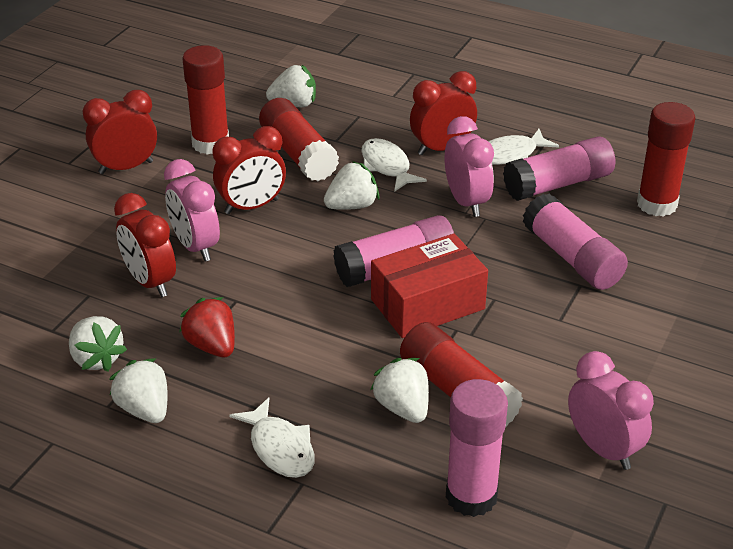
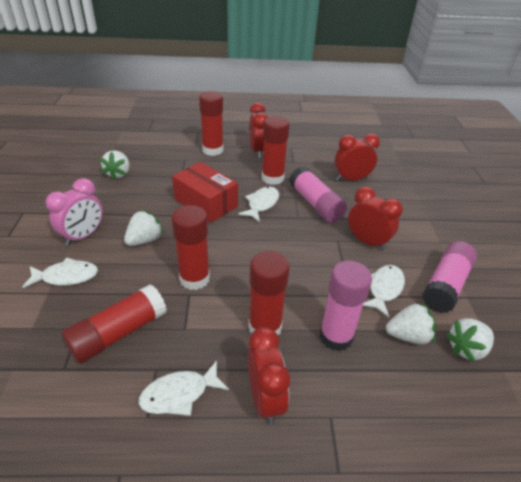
pink clock: [164,159,220,262] [445,116,494,217] [568,351,654,470] = 3 -> [45,178,103,246] = 1
pink glue stick: [333,215,454,287] [446,379,508,517] [503,137,615,201] [523,194,628,290] = 4 -> [290,167,347,223] [319,261,372,351] [422,241,477,313] = 3
red glue stick: [182,45,229,155] [259,98,339,181] [400,322,523,427] [637,102,695,217] = 4 -> [62,284,167,364] [172,205,210,290] [199,91,224,156] [248,251,290,335] [262,116,290,185] = 5
red strawberry: [179,297,235,357] = 1 -> none = 0
white fish: [229,397,315,478] [361,138,427,192] [488,129,559,165] = 3 -> [22,258,98,288] [138,360,229,416] [238,186,279,222] [363,265,405,317] = 4
white strawberry: [69,316,127,372] [109,358,168,423] [266,65,316,107] [324,161,379,210] [370,358,429,423] = 5 -> [100,150,130,180] [124,210,164,246] [386,302,436,345] [446,318,494,363] = 4

